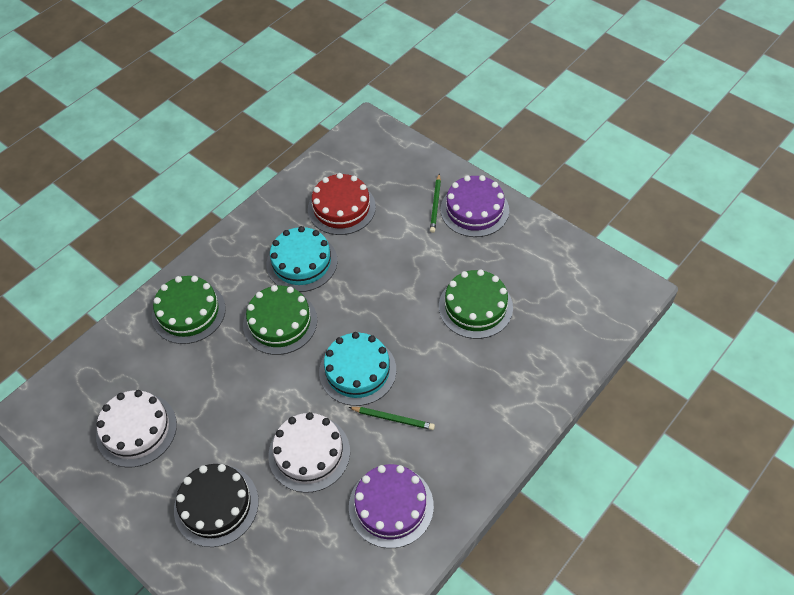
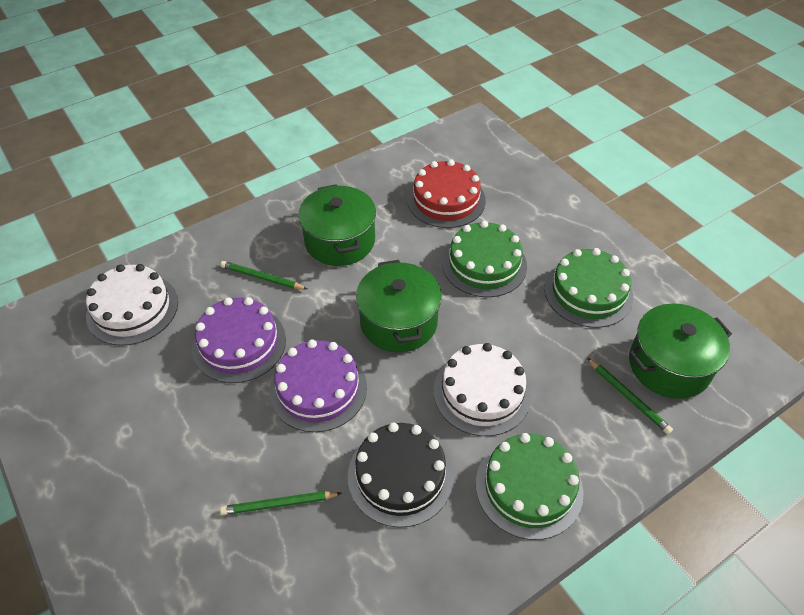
green pencil: [348,407,435,430] [430,174,441,233] = 2 -> [220,261,307,289] [220,491,342,515] [587,358,673,434] = 3
green pot: none = 0 -> [298,184,376,266] [356,260,442,352] [629,303,732,399] = 3
turquoise cake: [266,226,337,292] [319,332,396,406] = 2 -> none = 0

